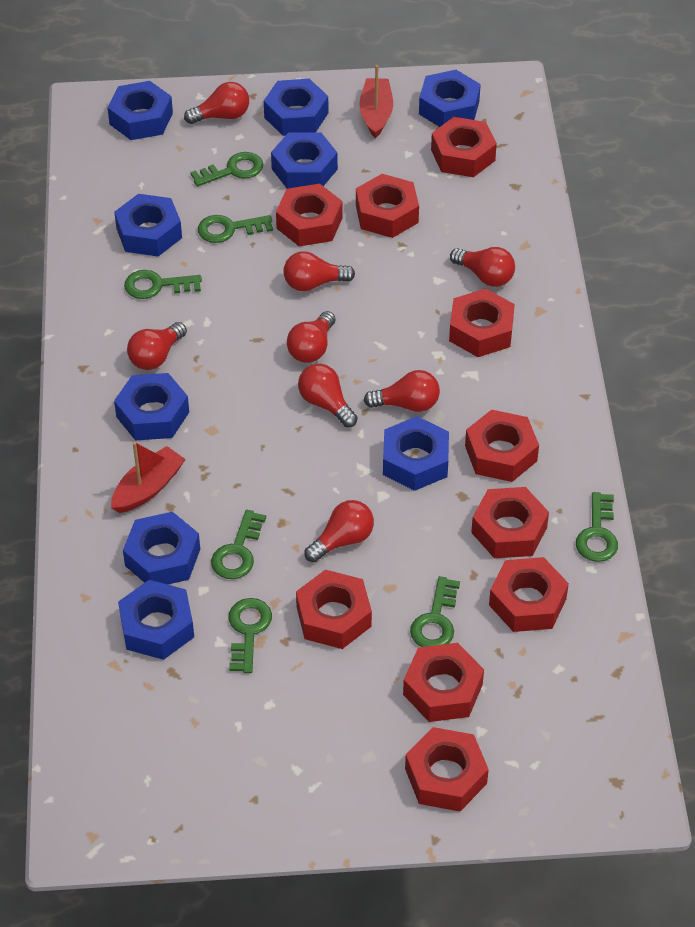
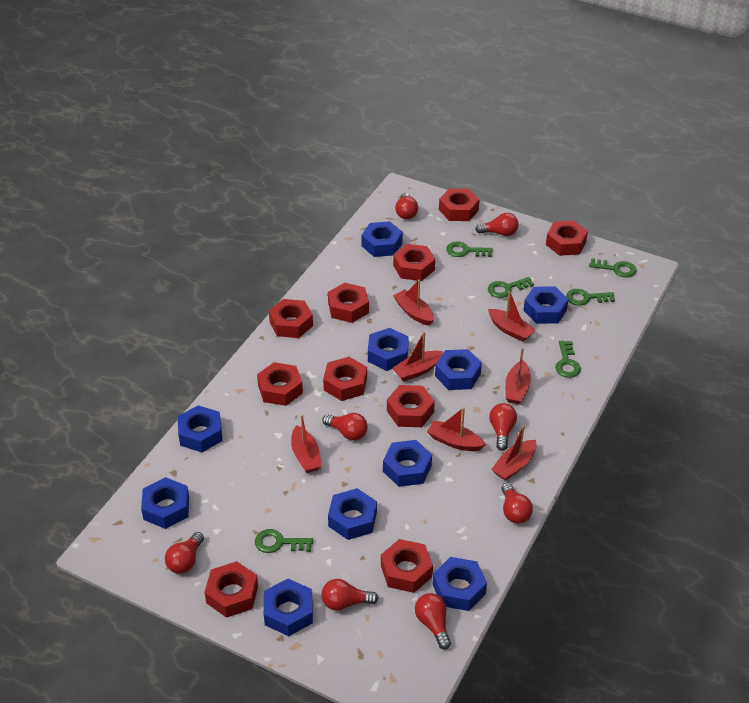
blue nut: [107,81,173,140] [114,194,182,257] [114,373,189,441] [118,580,194,660] [123,512,200,585] [264,79,328,136] [271,132,338,189] [383,416,449,491] [419,70,481,127] = 9 -> [141,477,189,529] [178,405,223,452] [264,579,313,636] [328,488,377,540] [361,221,403,257] [368,328,409,371] [383,440,432,487] [432,557,487,611] [435,349,482,390] [523,286,569,324] = 10
green key: [124,270,202,299] [190,152,263,187] [198,215,273,243] [211,510,266,579] [229,598,272,673] [410,576,460,647] [576,492,618,562] = 7 -> [255,529,313,553] [446,242,493,257] [488,277,534,298] [555,341,581,378] [566,289,615,306] [589,258,637,277] = 6
red boat: [111,442,186,513] [359,65,393,138] = 2 -> [291,415,322,473] [392,332,443,381] [393,279,434,326] [427,407,486,451] [488,291,536,342] [491,425,536,481] [505,348,531,404] = 7

